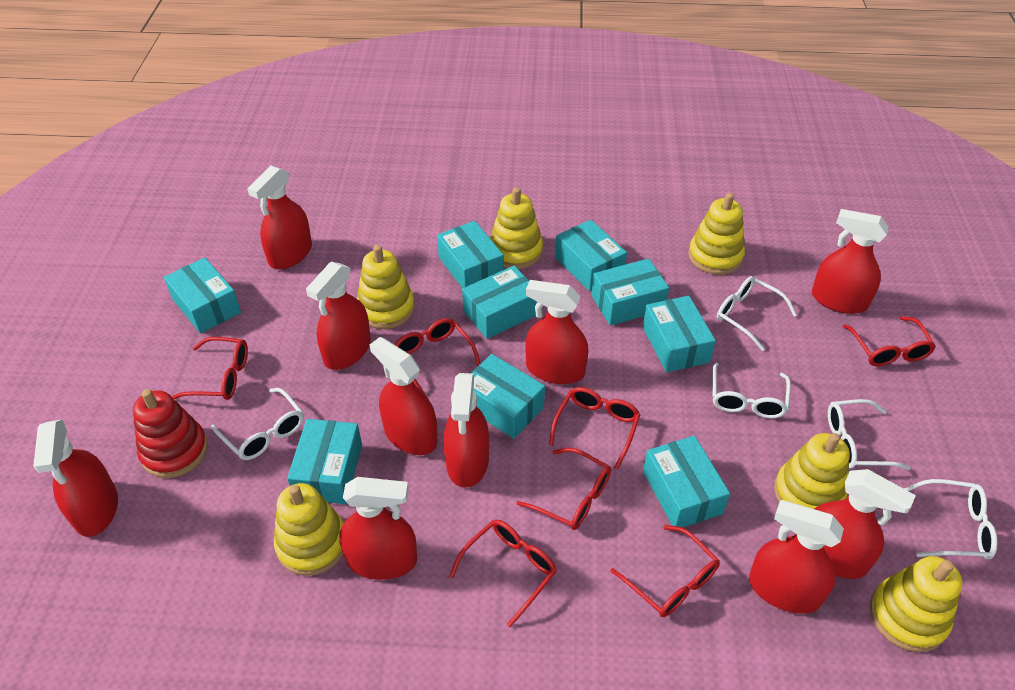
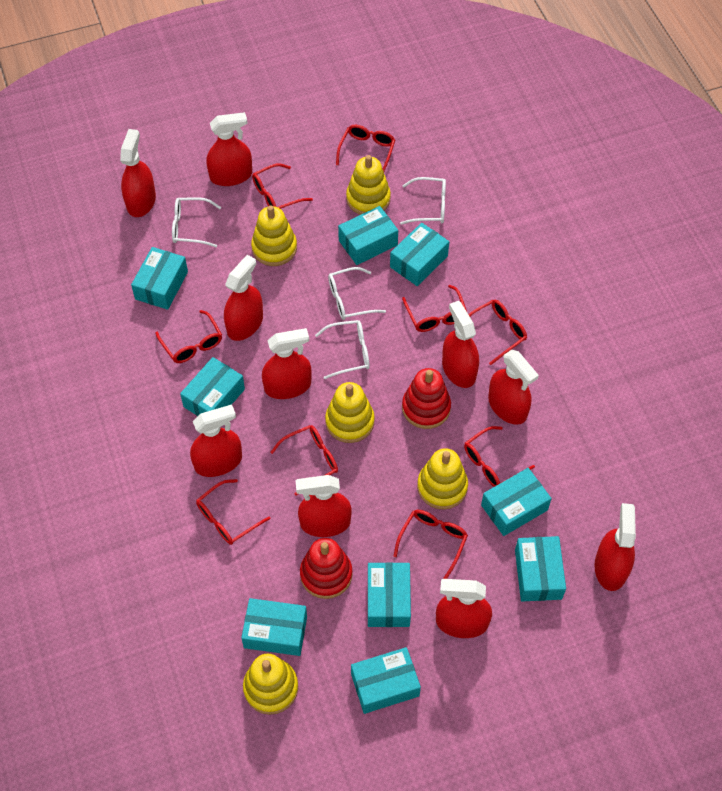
red glasses: [172,337,248,400] [395,318,480,394] [449,520,557,627] [516,448,611,530] [549,387,640,470] [610,525,720,617] [843,316,936,366] = 7 -> [155,310,222,363] [196,479,270,545] [252,163,313,209] [270,425,338,496] [336,125,395,171] [393,510,468,579] [402,285,467,332] [464,426,535,487] [468,300,527,365] = 9
red stacking toy: [133,389,208,478] = 1 -> [300,538,353,599] [402,368,451,429] = 2
white glasses: [212,388,304,460] [712,363,791,418] [717,276,797,351] [828,399,911,470] [904,479,997,559] = 5 -> [172,197,221,247] [315,320,370,379] [328,267,386,320] [400,177,446,225] = 4
yellow stacking toy: [274,483,344,576] [357,245,415,329] [490,188,543,269] [688,193,745,275] [774,433,850,509] [870,556,962,652] = 6 -> [243,654,298,715] [251,205,297,266] [325,382,375,443] [346,155,391,215] [417,448,468,509] = 5

